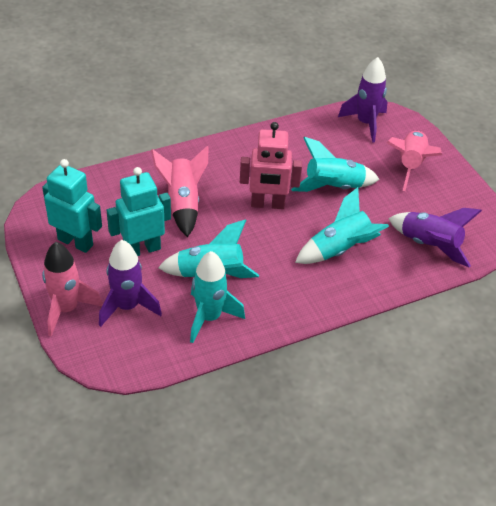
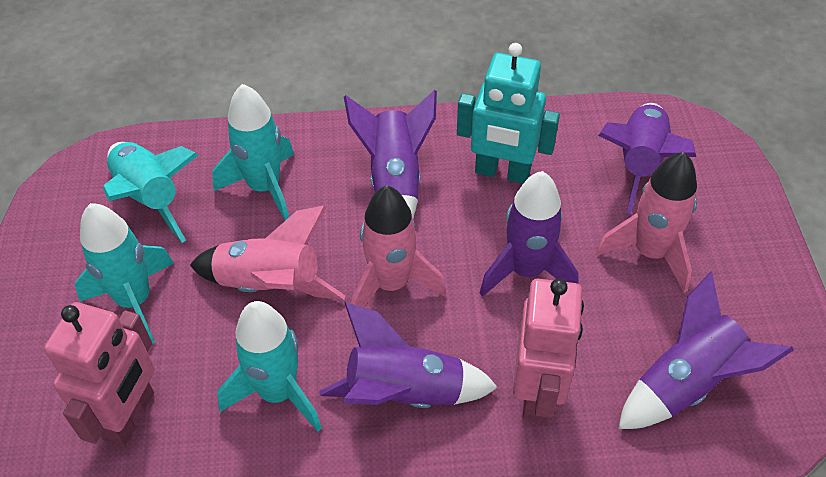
pink robot: [240,122,302,209] = 1 -> [44,302,155,447] [513,279,584,422] = 2
purple rocket: [99,240,162,327] [338,57,387,143] [388,208,482,268] = 3 -> [319,302,498,408] [344,90,437,219] [480,171,579,297] [598,103,696,214] [618,271,794,429] = 5
turquoise robot: [42,159,102,253] [107,167,171,256] = 2 -> [457,43,560,184] = 1

